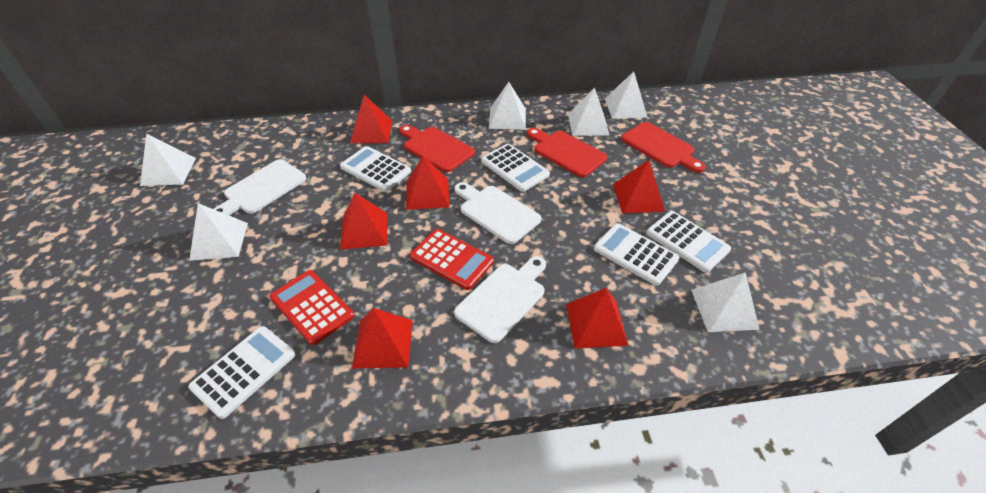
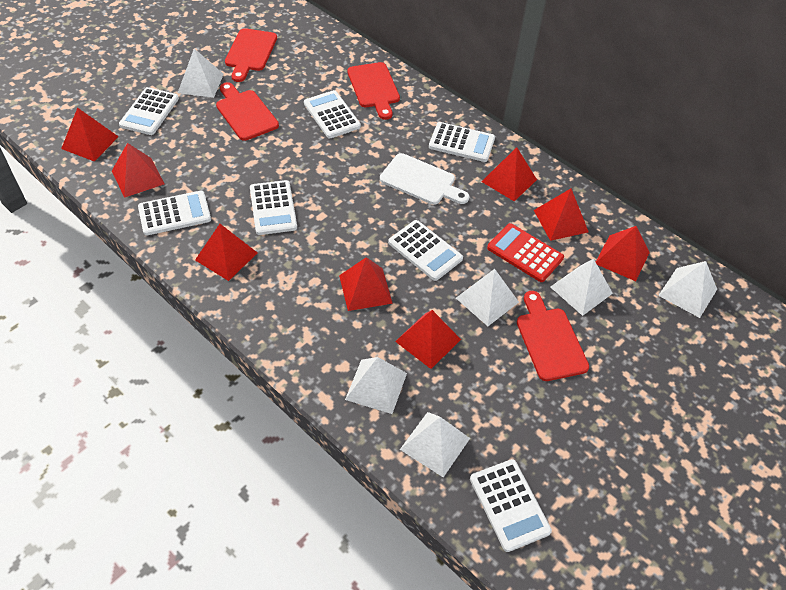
red calculator: [269,270,354,345] [410,229,494,290] = 2 -> [487,223,564,282] = 1
red cutting board: [399,125,475,172] [527,128,607,177] [621,122,705,173] = 3 -> [216,82,279,141] [225,28,277,82] [347,62,400,120] [517,291,589,381] = 4
red pyramid: [340,193,388,250] [350,95,392,143] [352,308,413,369] [406,156,450,210] [566,288,628,349] [613,160,665,213] = 6 -> [61,108,119,162] [112,143,165,198] [195,224,257,281] [339,257,393,311] [395,310,461,369] [482,147,537,201] [534,189,588,241] [596,226,650,281] = 8
white calculator: [188,326,296,419] [340,146,411,192] [481,144,550,192] [594,223,679,286] [646,211,731,273] = 5 -> [119,87,179,135] [138,191,211,235] [250,180,297,235] [304,90,361,138] [388,220,463,281] [429,122,495,162] [470,459,552,552] = 7
white cutting board: [214,159,306,215] [454,182,541,244] [454,256,546,343] = 3 -> [380,153,469,205] = 1

